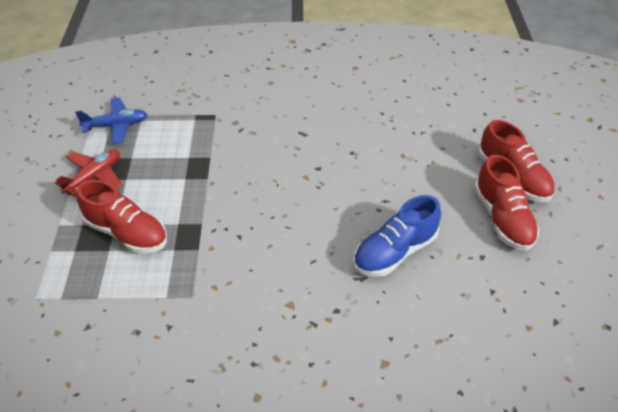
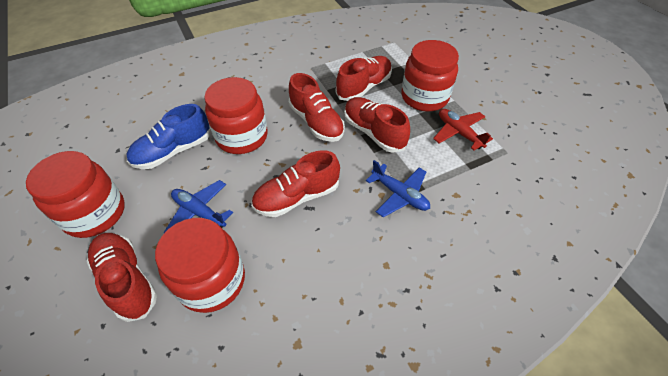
blue plane: [75,97,148,144] = 1 -> [164,180,233,233] [366,160,430,217] = 2
red jar: none = 0 -> [26,151,125,238] [155,218,245,313] [204,77,268,154] [401,40,459,112] = 4
red shoe: [77,180,167,253] [474,155,540,251] [478,120,555,202] = 3 -> [87,233,157,322] [251,150,340,217] [289,73,345,142] [336,56,392,101] [344,97,410,153] = 5

